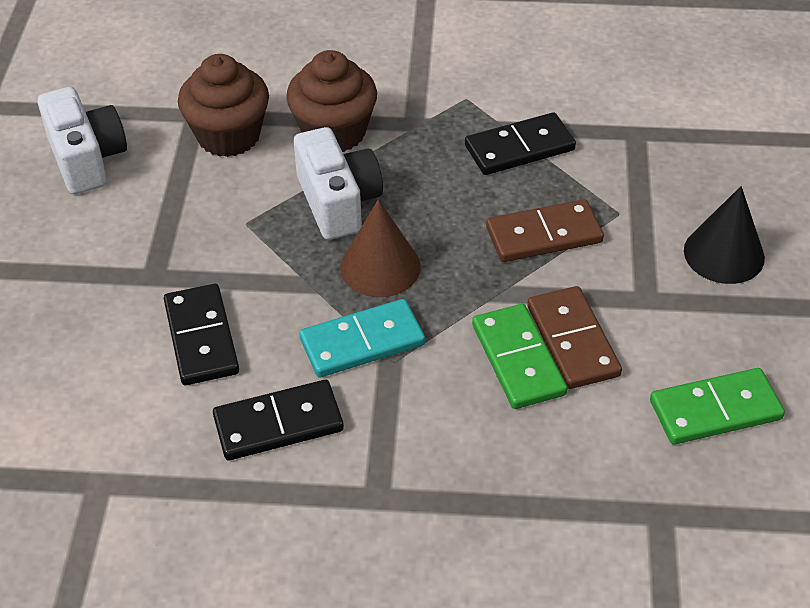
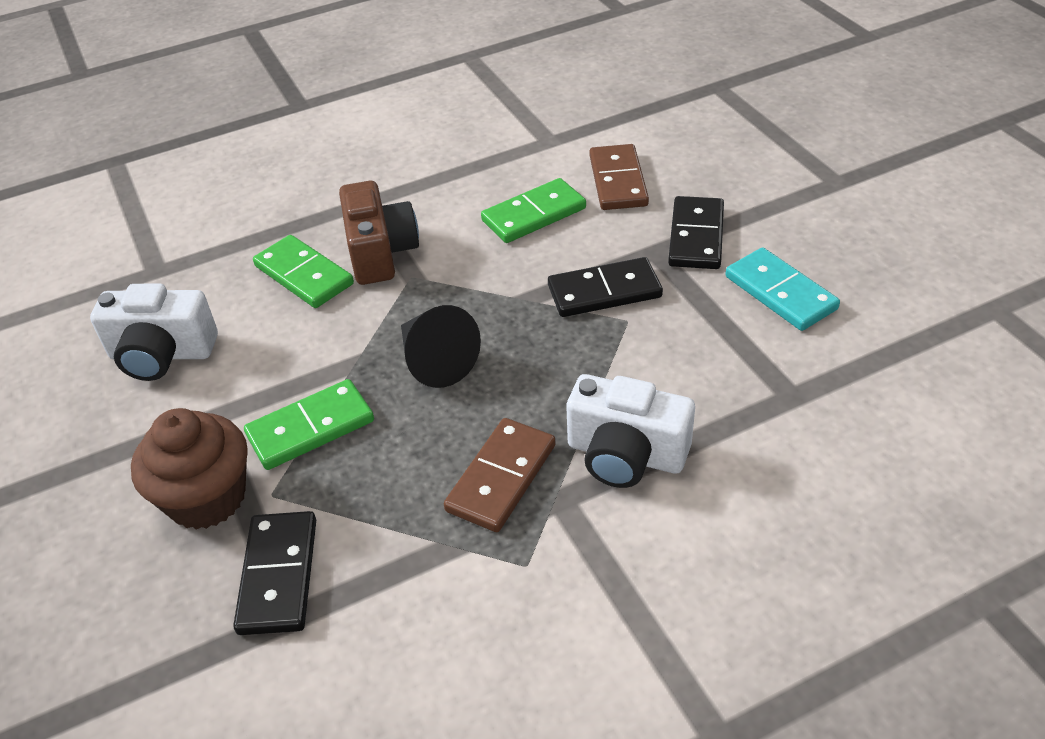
brown camera: none = 0 -> [339,181,419,285] = 1
brown cone: [340,199,421,297] = 1 -> none = 0
brown cupcake: [178,54,269,157] [286,50,377,152] = 2 -> [131,408,248,530] = 1
green domino: [472,304,567,409] [650,368,785,444] = 2 -> [244,379,374,470] [253,235,354,308] [481,178,586,243] = 3

